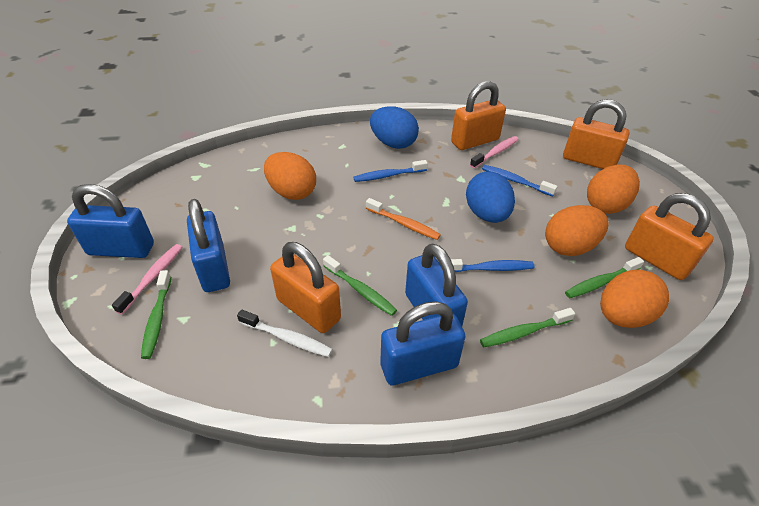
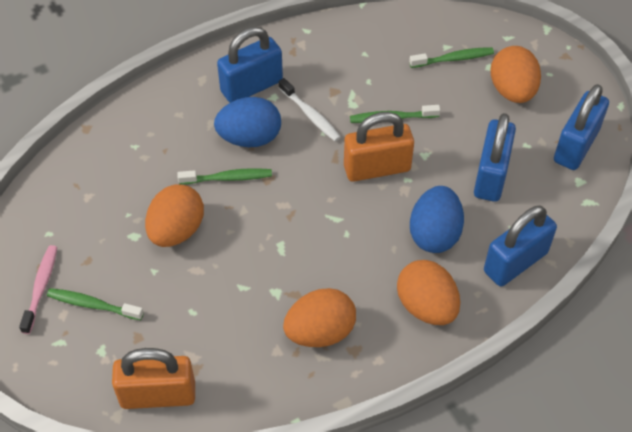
blue toothbrush: [353,160,428,182] [451,259,534,272] [482,165,558,196] = 3 -> none = 0
orange padlock: [270,242,341,333] [451,81,506,150] [563,99,629,169] [625,193,714,280] = 4 -> [112,348,195,409] [344,112,414,182] = 2
orange toothbrush: [366,198,441,240] = 1 -> none = 0
pink toothbrush: [112,244,182,315] [470,136,519,168] = 2 -> [19,245,57,334] = 1

